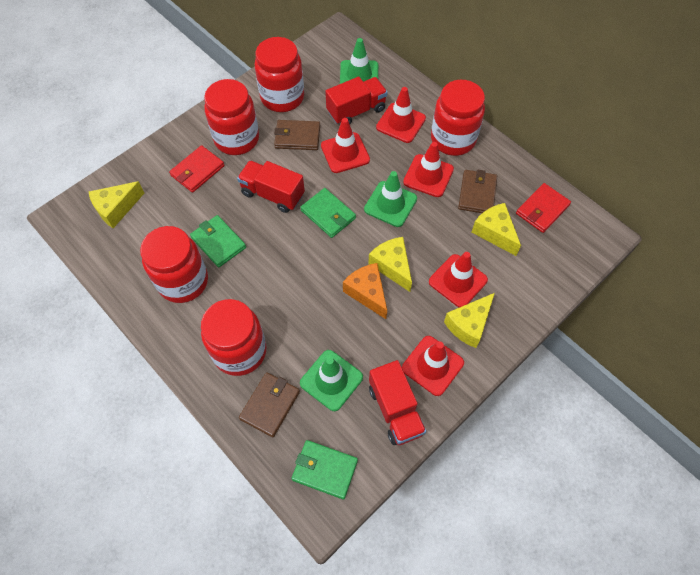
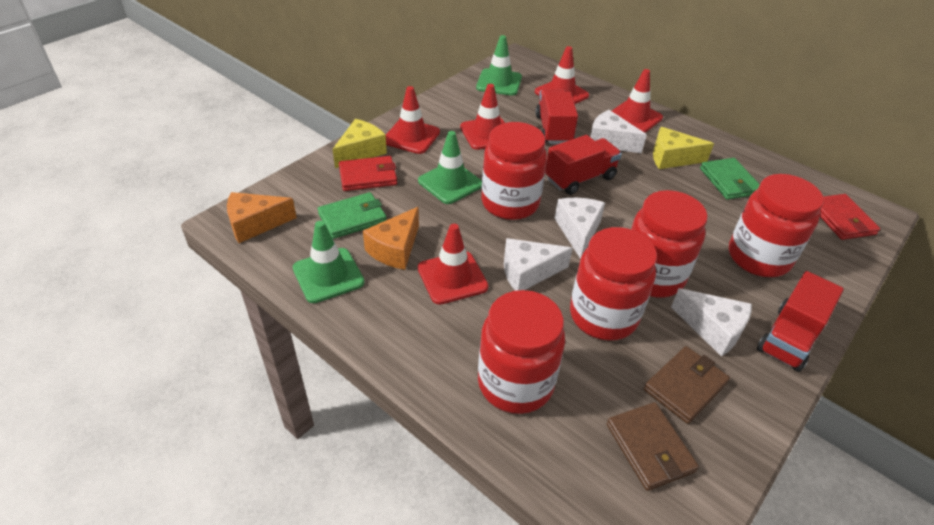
brown wallet: [239,372,300,437] [274,120,320,150] [458,169,497,213] = 3 -> [607,402,699,491] [644,346,730,424] = 2
green wallet: [190,215,246,267] [291,440,358,499] [300,188,356,238] = 3 -> [318,192,386,239] [700,158,760,200] = 2
orange cheese: [343,263,387,319] = 1 -> [227,192,297,243] [363,207,419,270] = 2
white cheese: none = 0 -> [504,238,573,291] [554,198,605,259] [590,110,647,153] [671,288,752,357] = 4
yellow cheese: [89,181,144,228] [368,237,412,292] [444,293,495,348] [471,203,521,256] = 4 -> [333,119,387,168] [653,127,714,169] = 2

